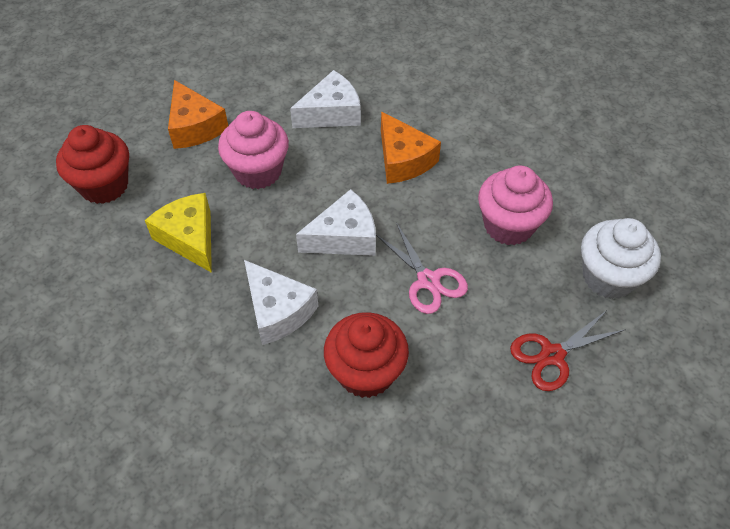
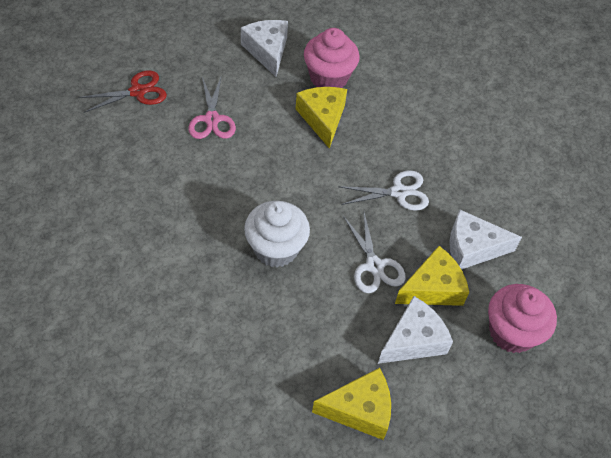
orange cheese: [168,80,228,149] [381,112,441,184] = 2 -> none = 0
red cupcake: [56,125,129,204] [324,312,409,398] = 2 -> none = 0
white scissors: none = 0 -> [338,170,429,211] [343,213,406,293] = 2
yellow cheese: [145,193,212,273] = 1 -> [296,87,347,149] [312,368,391,440] [395,246,469,306] = 3

